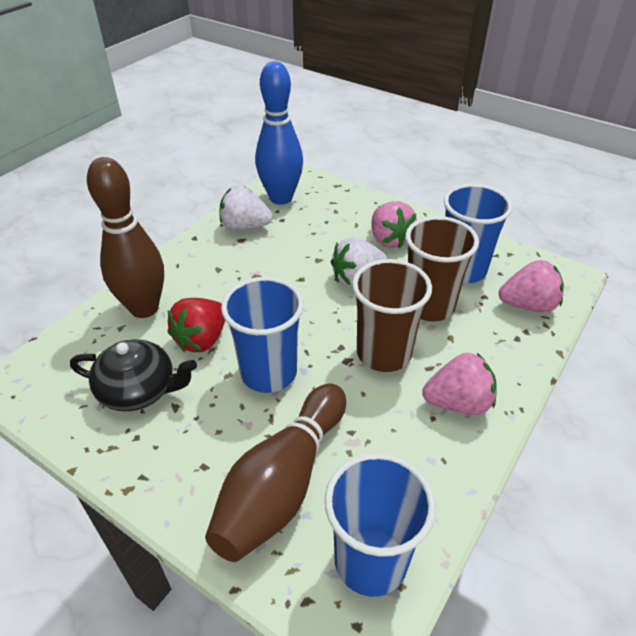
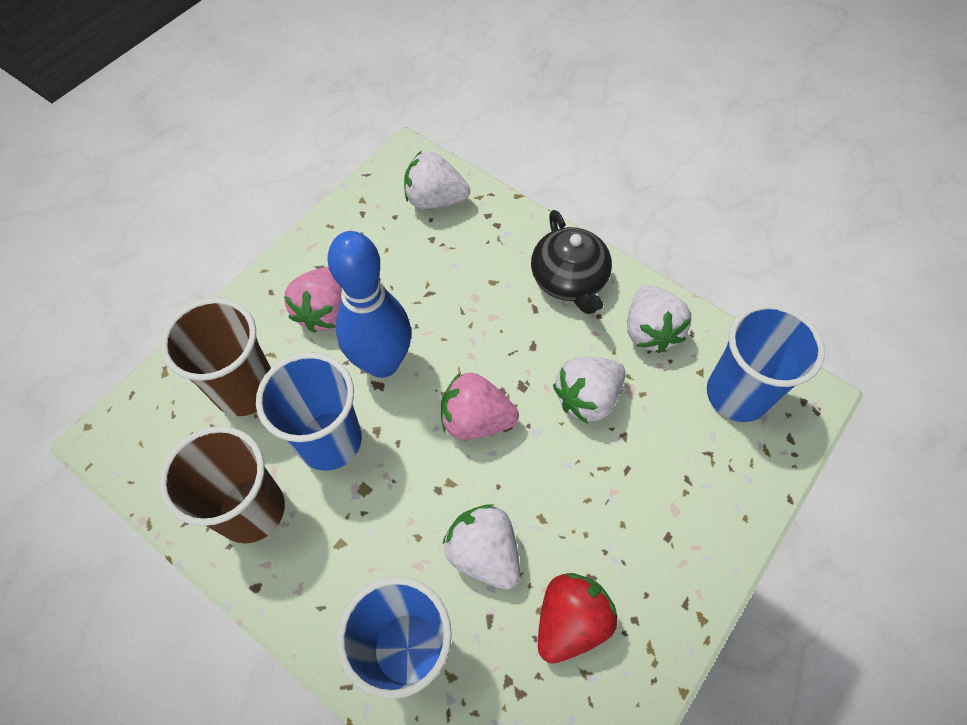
brown bowling pin: [87,157,164,318] [205,384,346,562] = 2 -> none = 0
pink strawberry: [371,201,417,248] [422,353,497,415] [499,260,564,312] = 3 -> [284,267,342,333] [441,372,519,440] = 2
white strawberry: [219,185,273,231] [331,237,387,288] = 2 -> [404,151,470,209] [443,504,520,590] [553,357,626,424] [627,285,691,353] = 4

